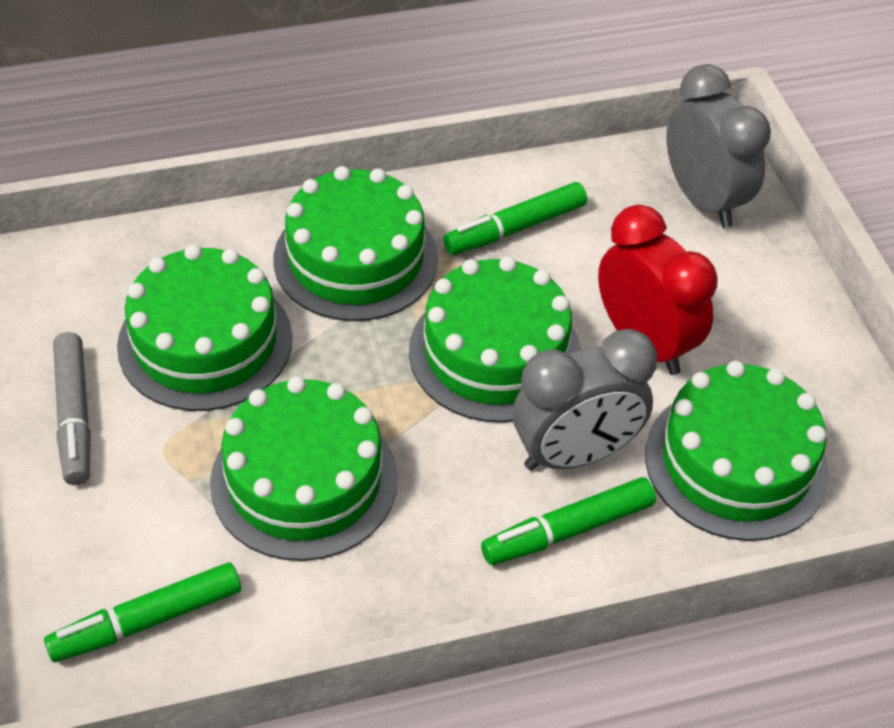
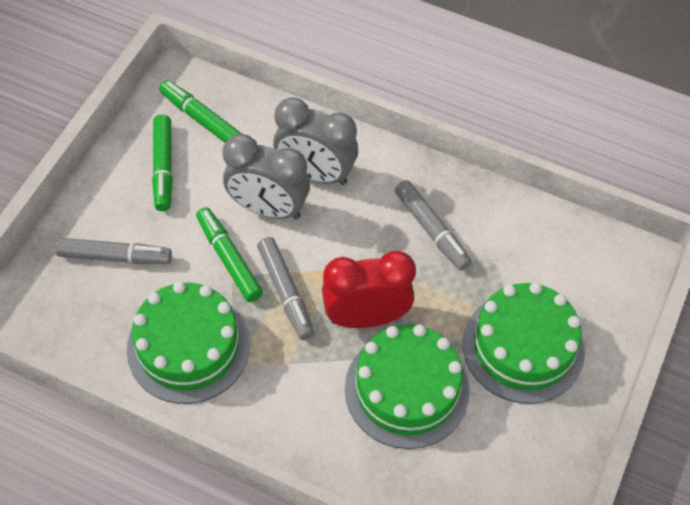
green cake: [117,245,292,411] [210,376,398,561] [274,166,438,321] [409,256,581,423] [645,361,829,541] = 5 -> [127,282,250,404] [345,324,469,449] [463,282,585,404] = 3
grey marker: [53,332,91,485] = 1 -> [55,238,172,264] [257,237,314,340] [395,180,472,271] = 3

